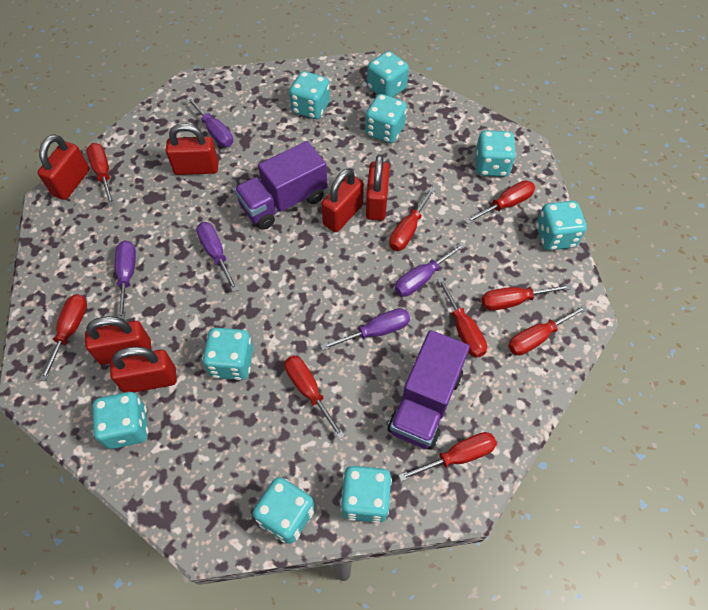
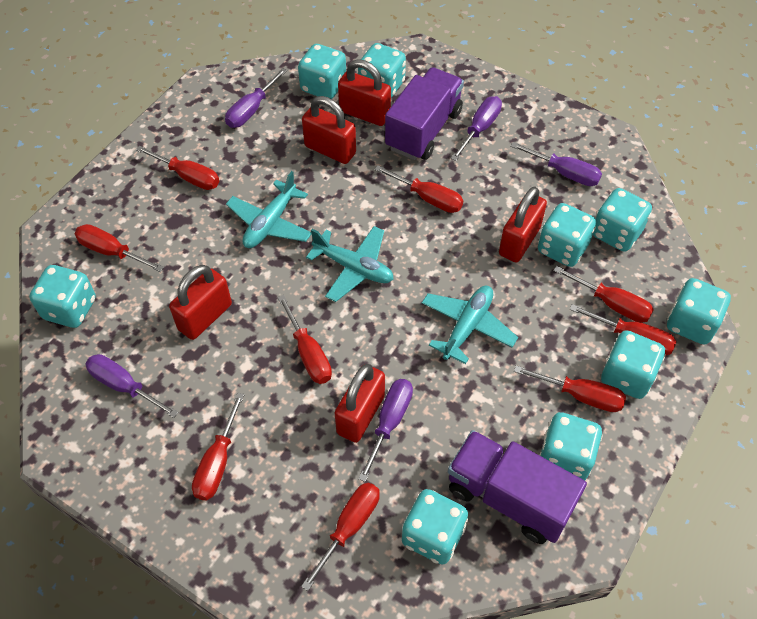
red padlock: [37,134,89,200] [85,316,151,365] [110,347,177,393] [166,123,219,175] [321,168,364,232] [366,155,390,221] = 6 -> [169,265,232,340] [302,96,356,164] [335,364,385,443] [338,59,391,126] [499,187,547,262] = 5
turquoise plane: none = 0 -> [226,171,312,248] [306,226,394,302] [422,286,518,364] = 3

